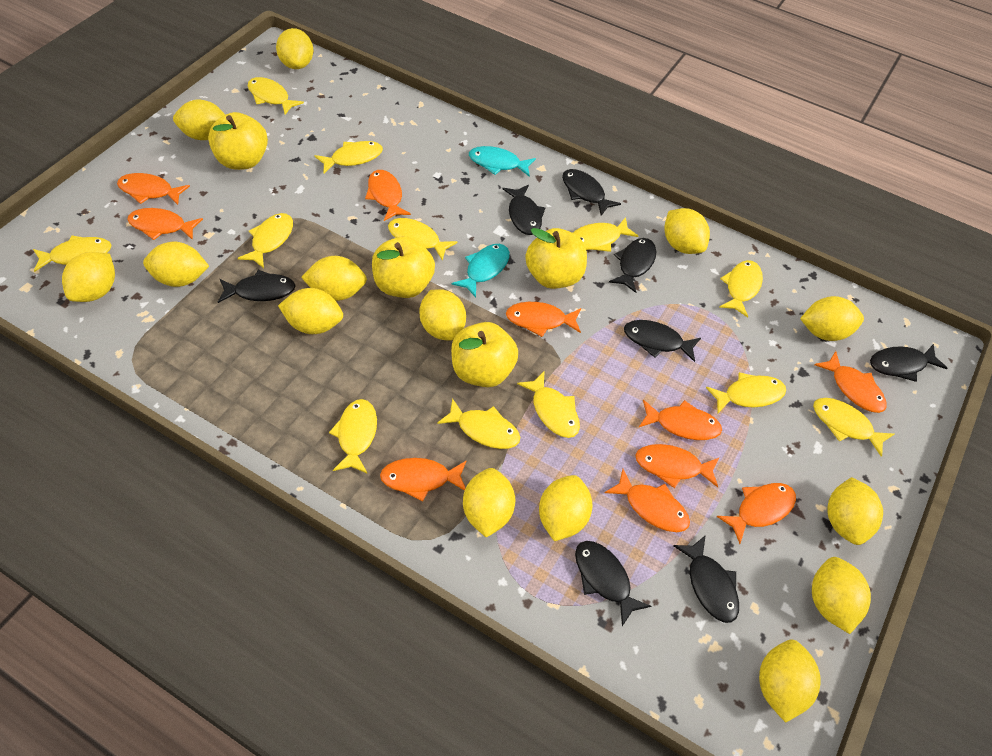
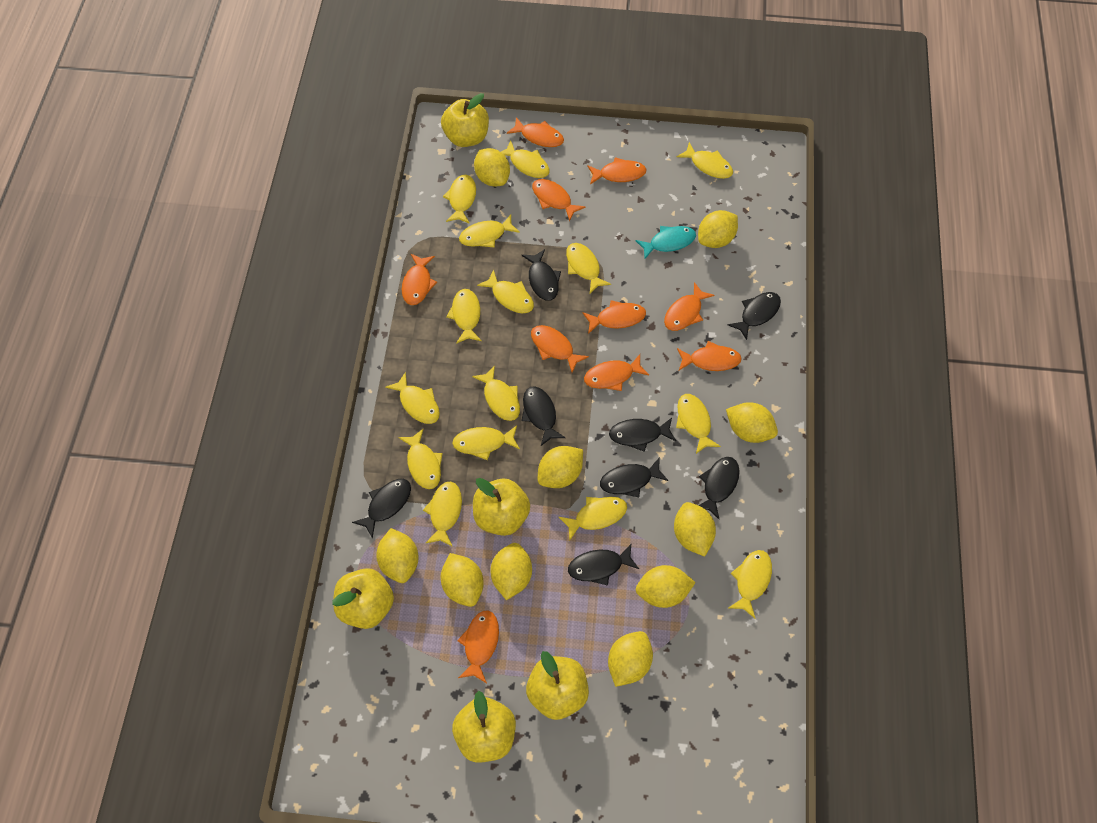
turquoise fish: [451,244,510,298] [469,146,536,177] = 2 -> [635,226,696,259] = 1
yellow apple: [208,112,268,170] [372,236,435,298] [451,322,518,387] [525,228,587,289] = 4 -> [332,568,394,629] [441,93,489,147] [452,691,516,762] [473,478,530,536] [526,651,589,720] = 5
yellow fish: [33,235,111,272] [238,213,293,268] [248,77,304,115] [315,141,383,173] [329,399,377,474] [388,218,458,261] [437,398,520,449] [517,371,580,438] [573,217,638,252] [706,372,786,413] [719,260,763,318] [813,398,894,457] = 12 -> [385,372,440,424] [398,429,443,489] [423,481,462,547] [443,175,476,224] [446,289,482,344] [452,425,520,460] [459,214,520,248] [472,365,520,421] [477,270,534,313] [501,141,550,178] [559,497,627,540] [566,243,611,293] [676,394,721,454] [677,142,733,179] [729,550,772,619] = 15
yellow lemon: [62,252,115,302] [143,242,209,287] [173,99,225,140] [276,28,313,69] [278,288,343,334] [301,256,367,301] [420,289,466,340] [463,468,515,538] [539,475,592,541] [664,208,710,254] [759,640,821,723] [800,296,864,341] [812,557,871,634] [827,477,883,545] = 14 -> [376,528,419,583] [441,553,484,607] [474,148,510,187] [490,543,532,600] [538,446,583,488] [608,631,653,687] [635,565,696,608] [674,502,716,557] [698,210,738,248] [726,402,778,443] = 10

